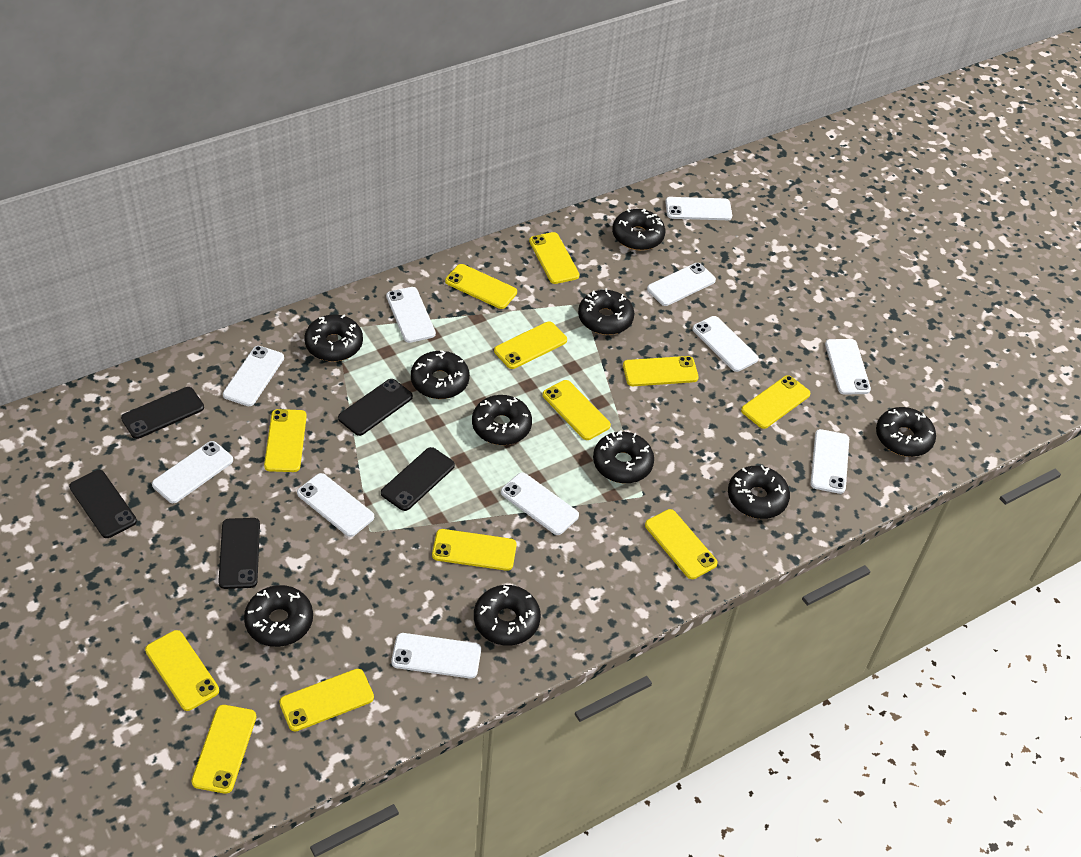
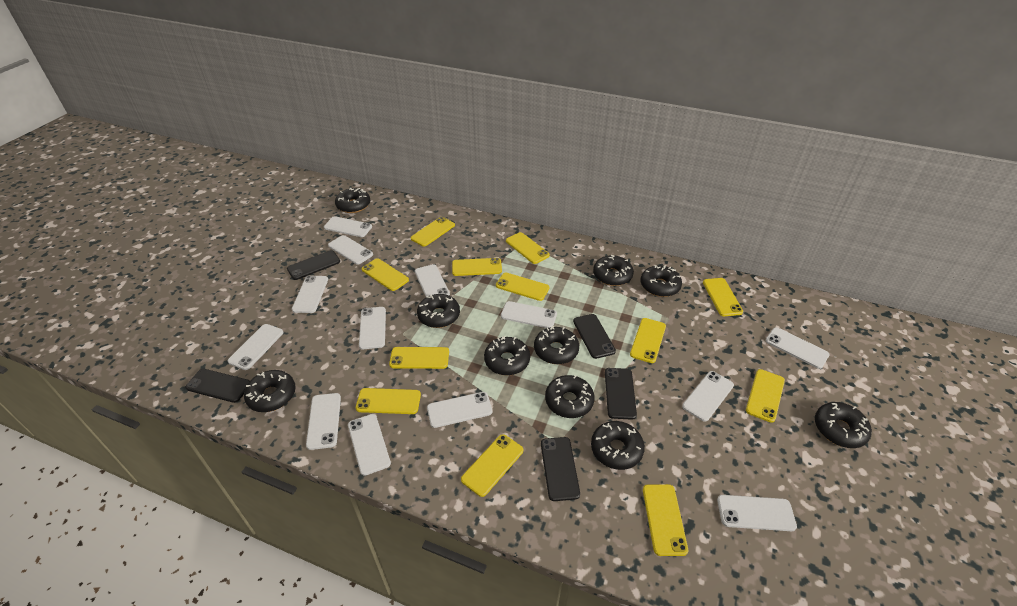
white phone: [152,441,233,503] [223,346,284,406] [297,473,374,537] [386,287,436,343] [391,633,481,679] [501,472,579,535] [647,263,716,306] [665,197,732,220] [692,316,758,372] [810,429,849,494] [825,339,871,395] = 11 -> [228,324,283,370] [292,275,328,313] [306,393,341,450] [324,216,372,237] [328,235,373,265] [348,414,391,476] [359,307,386,349] [415,264,450,296] [427,392,492,428] [501,301,557,328] [682,371,734,422] [717,495,797,531] [765,327,830,369] = 13

